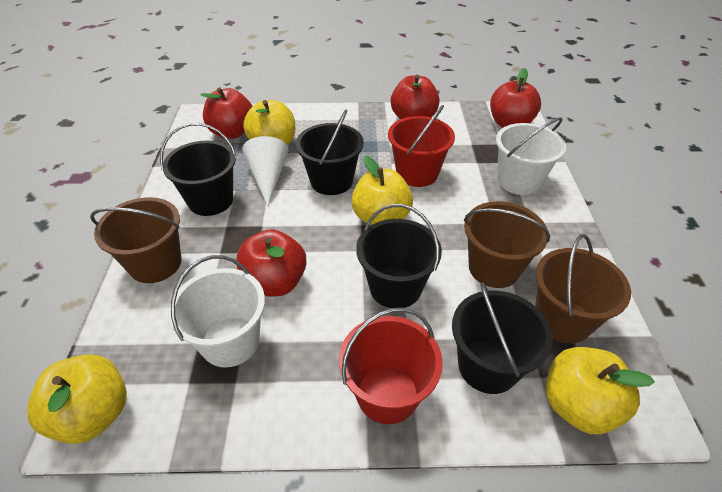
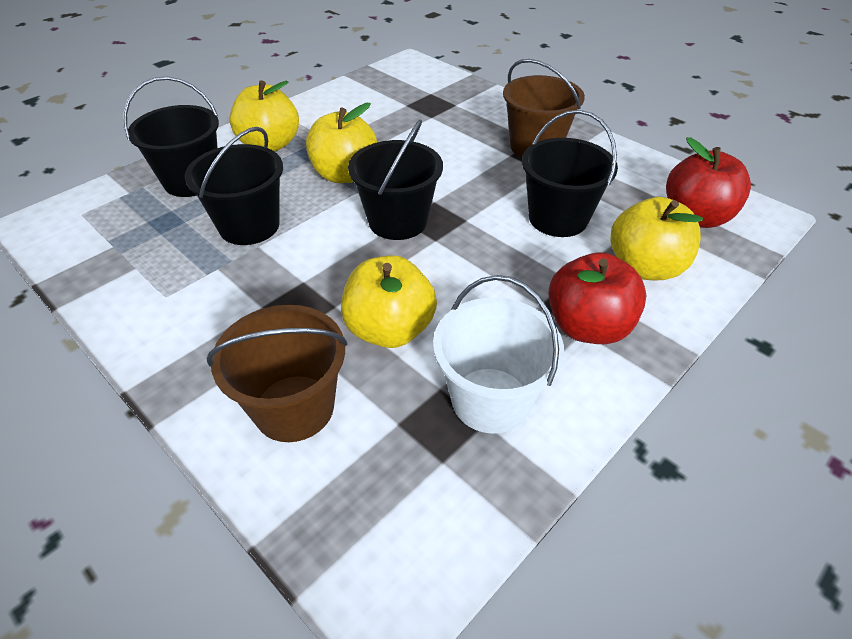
brown bucket: [90,197,181,283] [464,201,550,288] [535,234,631,343] = 3 -> [207,305,347,442] [503,59,585,157] = 2
red apple: [201,87,253,139] [237,229,306,296] [391,75,440,119] [490,68,541,128] = 4 -> [548,252,647,344] [666,137,751,228] = 2
red bucket: [339,308,443,424] [388,105,455,187] = 2 -> none = 0
white bucket: [168,255,265,368] [496,117,566,195] = 2 -> [433,275,564,434] = 1
white cone: [242,136,289,206] = 1 -> none = 0

